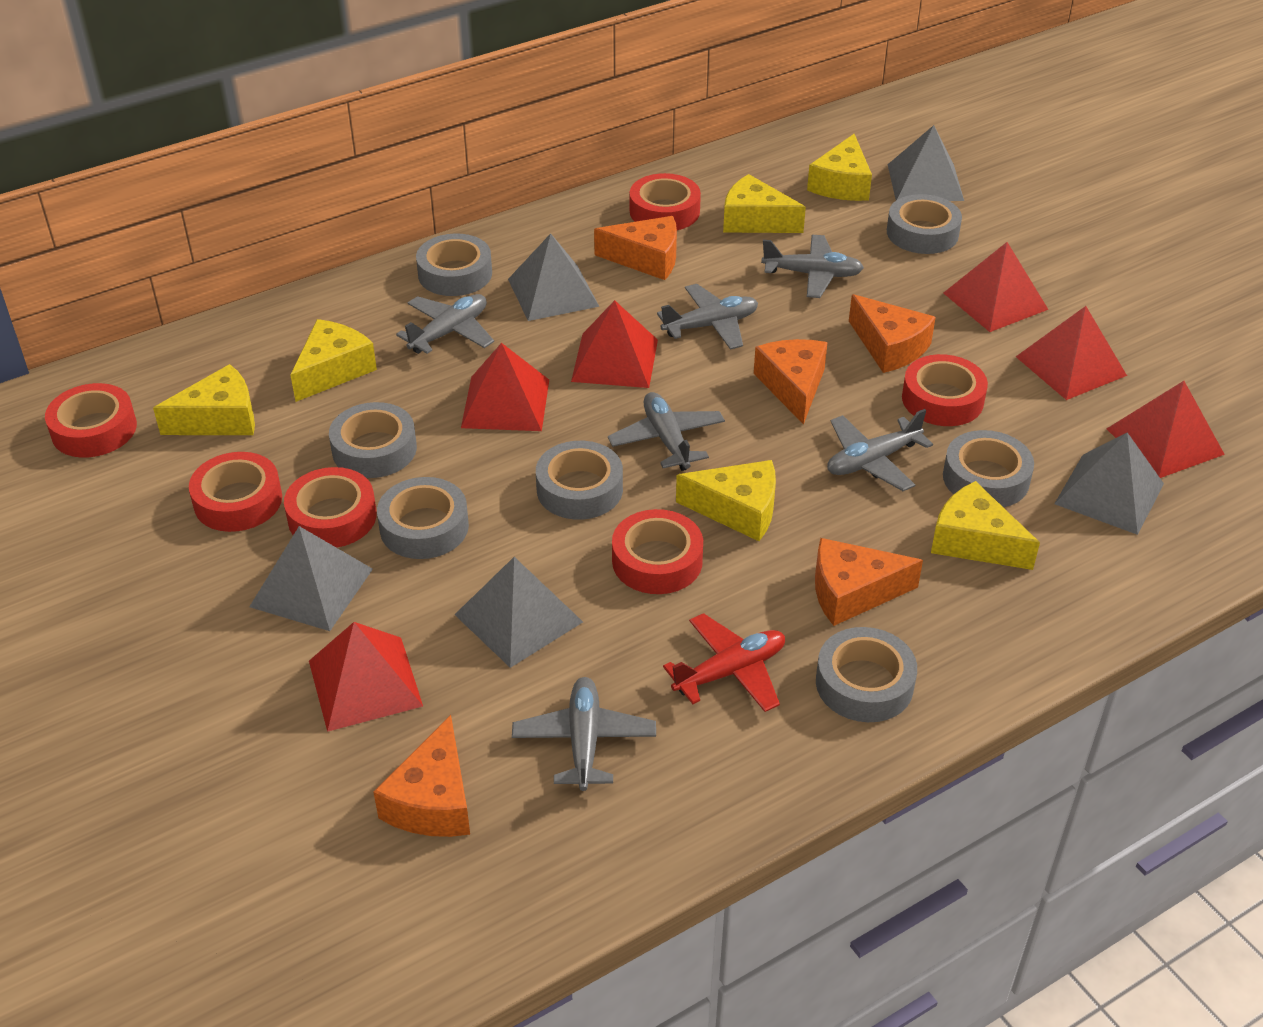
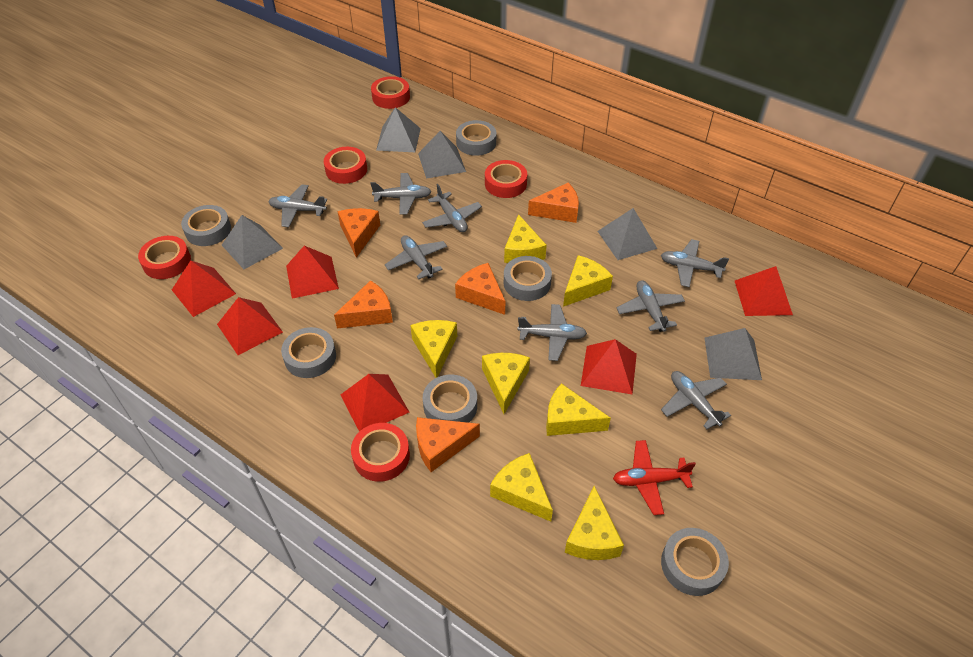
grey plane: [396,294,494,354] [512,677,656,791] [608,392,725,471] [657,284,758,350] [761,235,864,298] [827,409,933,491] = 6 -> [268,184,327,227] [370,173,432,215] [385,235,447,279] [422,184,482,232] [518,304,587,361] [616,280,685,332] [661,239,729,287] [661,371,731,429] = 8
grey tape: [329,402,417,478] [377,477,469,559] [416,233,492,296] [536,441,623,520] [816,627,917,722] [887,194,962,254] [943,430,1034,507] = 7 -> [181,205,231,246] [281,327,336,378] [423,375,477,423] [456,120,496,156] [504,256,552,301] [661,528,729,596] = 6
red tape: [45,383,137,458] [189,452,282,532] [284,467,377,548] [612,509,703,594] [630,173,701,230] [902,354,988,426] = 6 -> [138,236,191,279] [324,147,367,184] [351,423,410,482] [371,76,410,109] [485,160,527,198] = 5
yellow cheese: [153,364,255,435] [291,319,377,402] [676,460,776,541] [723,174,806,233] [807,134,872,201] [931,481,1040,570] = 6 -> [410,320,457,378] [482,353,530,414] [490,453,553,522] [504,214,547,263] [546,383,611,436] [563,255,613,307] [565,486,624,560] = 7

